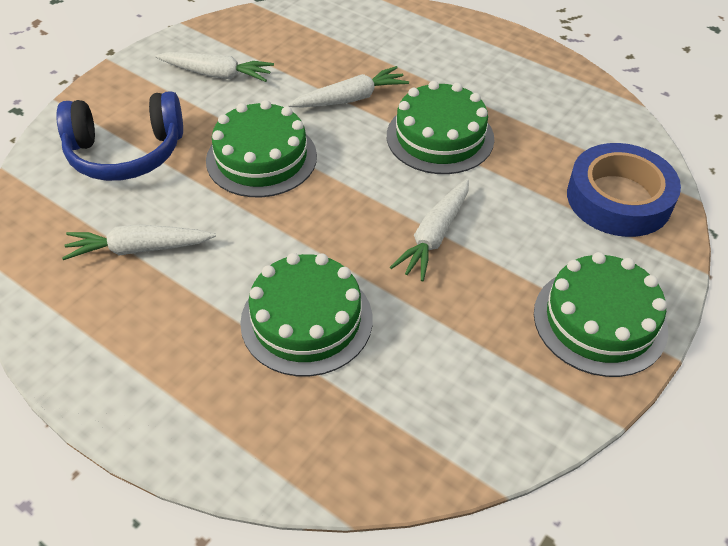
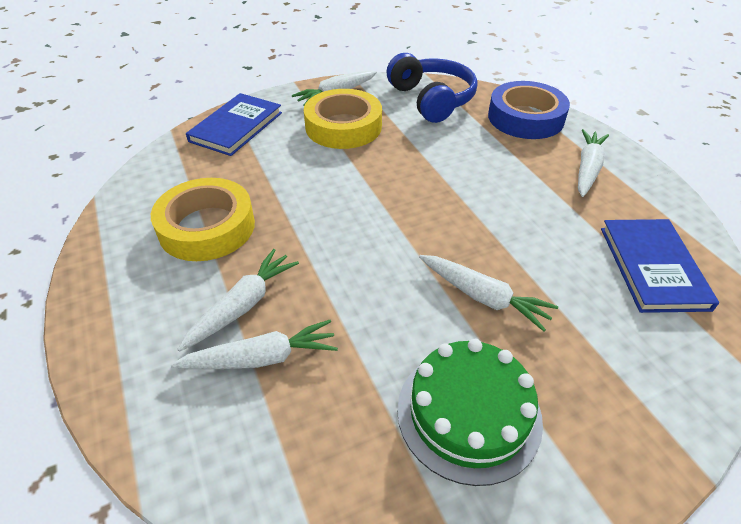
blue book: none = 0 -> [186,93,282,156] [601,219,719,313] = 2
green cake: [206,100,317,197] [240,253,372,376] [387,81,495,174] [534,252,668,377] = 4 -> [397,339,543,486] = 1
white carrot: [62,225,216,260] [156,52,274,82] [288,66,409,107] [390,179,469,281] = 4 -> [171,320,338,369] [177,249,299,352] [292,71,377,106] [419,255,558,332] [578,129,609,197] = 5
yellow tape: none = 0 -> [151,178,255,261] [304,89,382,149] = 2

